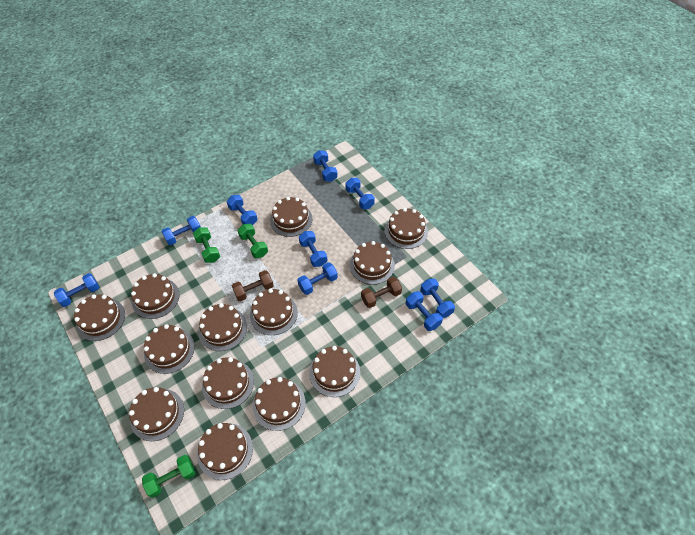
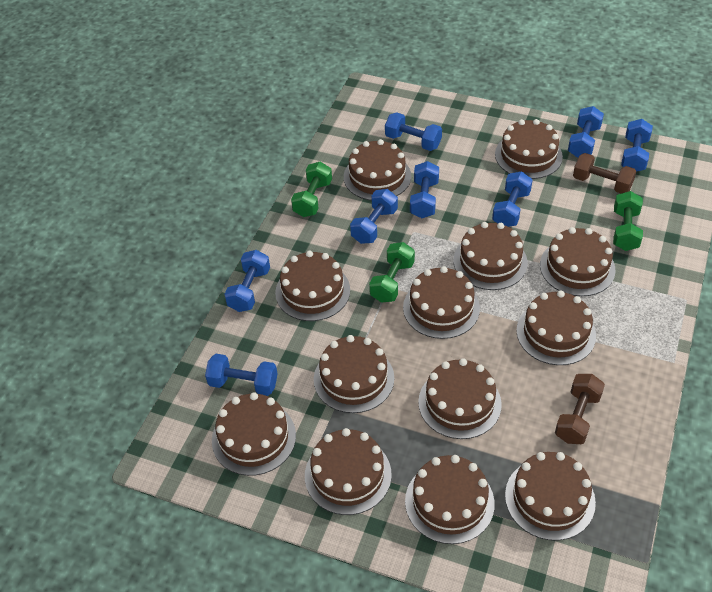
blue dumbbell: [54,273,99,307] [161,216,200,245] [227,195,258,225] [297,262,338,295] [299,231,327,267] [313,150,338,182] [345,178,375,209] [406,291,443,331] [420,279,455,318] = 9 -> [205,354,278,396] [225,250,270,312] [350,189,398,244] [385,112,442,151] [410,161,439,218] [492,171,533,227] [568,106,604,158] [621,119,653,172] = 8

